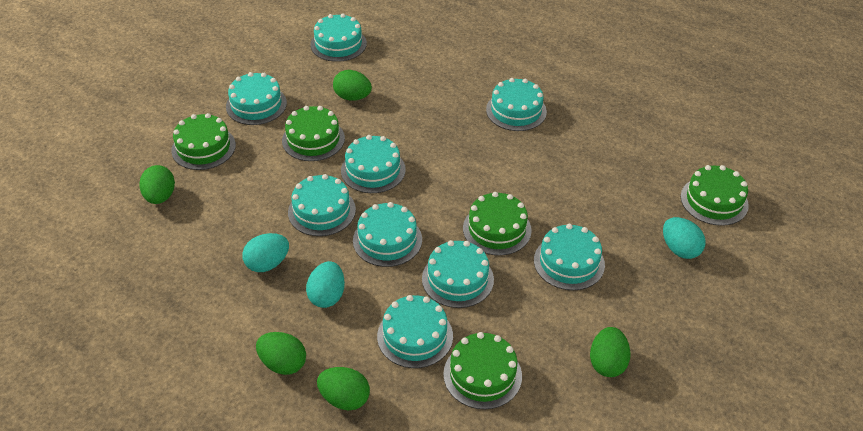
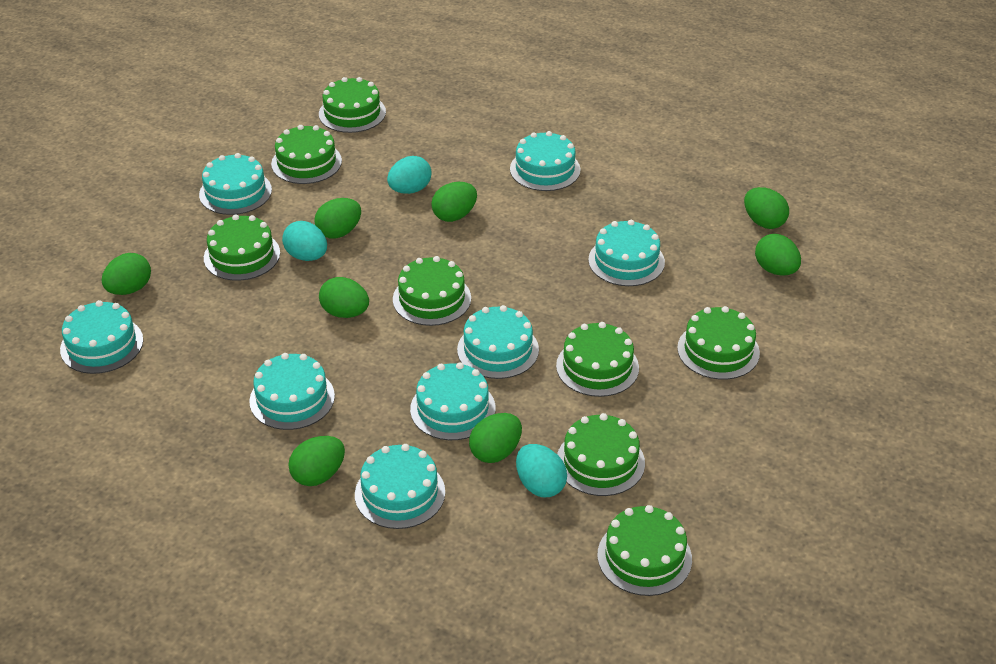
green cake: [171,113,236,170] [282,106,345,161] [443,332,522,409] [463,192,532,255] [681,165,749,226] = 5 -> [204,214,280,281] [271,125,342,184] [319,77,386,133] [393,256,471,326] [556,322,639,397] [557,413,645,496] [597,505,692,596] [677,306,760,380] = 8
green egg: [139,165,175,204] [256,332,306,375] [317,367,370,410] [333,70,372,101] [590,327,631,377] = 5 -> [102,253,151,295] [288,436,345,486] [314,198,361,239] [319,277,369,318] [431,182,477,222] [469,413,522,463] [744,187,789,229] [755,234,801,276] = 8
turquoise cake: [226,72,287,125] [288,174,356,236] [310,13,367,62] [341,135,406,193] [353,202,422,267] [377,295,453,368] [422,240,494,308] [486,78,547,131] [534,224,605,290] = 9 -> [60,300,143,374] [199,153,272,215] [249,353,335,430] [355,444,445,529] [410,362,496,440] [457,305,539,379] [510,131,580,191] [588,220,665,286] = 8

